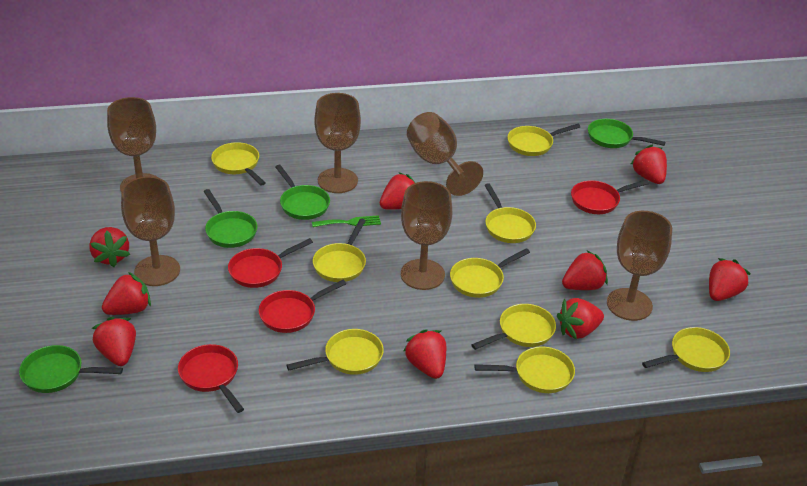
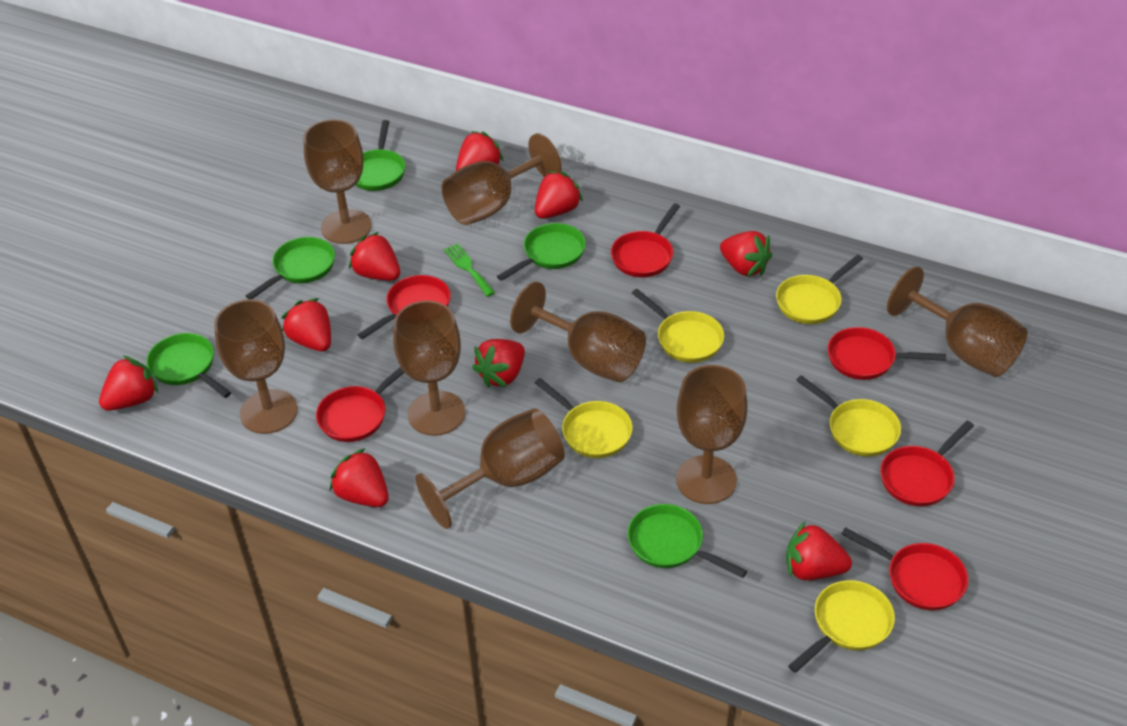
brown goblet: [107,97,158,191] [121,176,180,286] [314,93,361,193] [401,181,452,290] [407,112,483,196] [607,211,672,321] = 6 -> [214,299,298,434] [303,119,372,244] [393,301,465,436] [416,408,565,529] [441,133,562,225] [510,282,646,382] [676,365,748,504] [887,266,1028,377] = 8
green pan: [19,345,123,393] [204,189,257,248] [275,165,330,220] [588,119,665,148] = 4 -> [147,333,231,398] [246,237,335,299] [355,120,406,191] [497,223,586,281] [628,504,747,578] = 5
red pan: [178,344,244,413] [228,238,313,288] [259,280,346,333] [571,180,649,214] = 4 -> [316,367,405,442] [358,275,451,339] [611,203,680,278] [827,327,946,380] [841,527,968,610] [880,420,974,506] = 6
yellow pan: [211,142,265,186] [286,329,384,375] [313,219,366,282] [450,248,530,298] [472,304,556,350] [474,346,575,393] [484,183,536,243] [507,124,580,156] [642,327,730,372] = 9 -> [535,378,633,458] [632,289,724,363] [776,255,863,324] [788,580,895,673] [796,375,901,457] = 5

